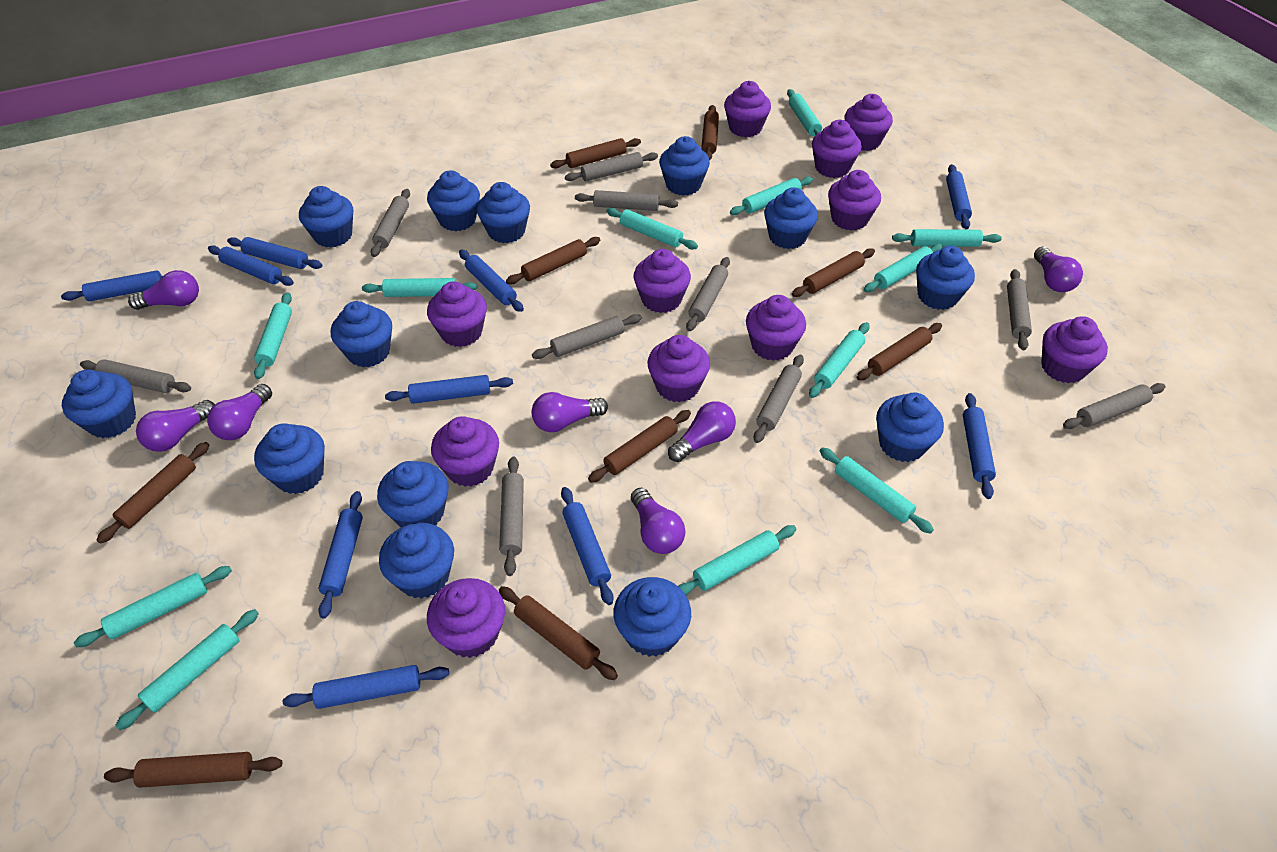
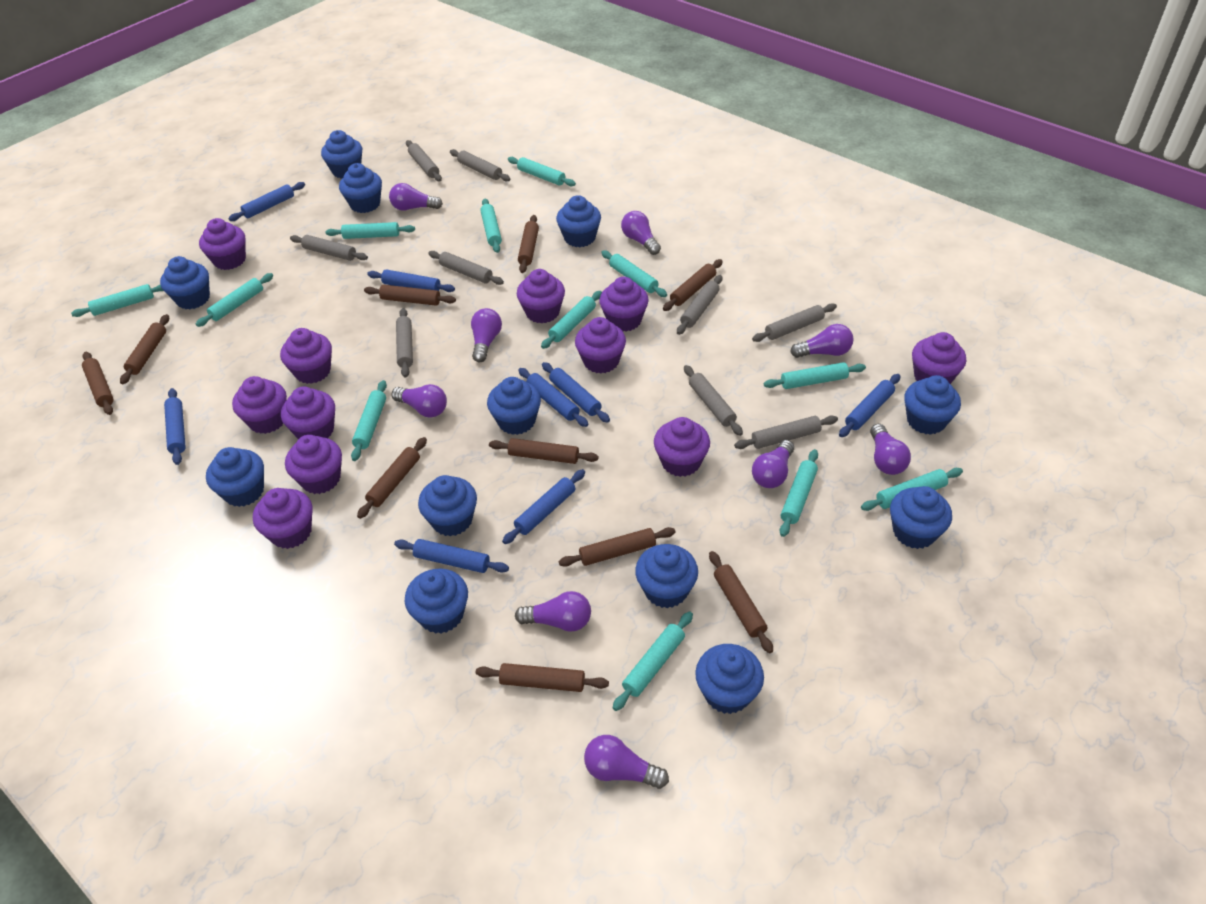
blue cupcake: [62,370,136,438] [254,423,325,494] [299,186,353,248] [331,301,392,367] [377,461,448,527] [379,523,454,599] [427,170,480,231] [477,182,530,243] [613,577,691,657] [659,136,710,196] [764,187,818,249] [876,392,944,462] [916,246,975,310] = 13 -> [160,256,210,309] [206,447,264,507] [321,130,362,178] [339,163,382,213] [405,569,468,634] [418,475,477,536] [487,377,541,435] [556,195,601,247] [635,544,698,608] [695,644,764,714] [890,486,952,549] [904,375,961,435] = 12
blue rolling pin: [61,270,163,302] [208,245,294,286] [227,237,322,269] [283,665,449,709] [318,491,363,619] [385,375,513,404] [459,250,524,312] [561,487,614,605] [946,164,972,229] [963,393,996,499] = 10 -> [164,388,186,465] [228,182,305,221] [367,269,455,292] [394,539,509,573] [502,469,585,544] [518,368,588,427] [542,362,610,423] [839,374,900,437] = 8
brown rolling pin: [97,442,209,544] [104,752,282,788] [499,586,618,680] [506,237,600,284] [550,138,641,169] [588,410,691,483] [701,105,719,160] [792,248,875,297] [857,323,942,380] = 9 -> [82,352,114,415] [120,314,169,384] [357,437,427,519] [364,285,456,306] [476,663,609,692] [489,438,598,464] [518,215,539,273] [559,527,675,567] [663,259,723,311] [709,551,773,653] = 10
grey rolling pin: [80,359,191,393] [371,189,410,257] [499,457,524,576] [532,314,642,359] [565,152,658,181] [575,190,678,211] [686,257,730,331] [754,355,804,443] [1007,269,1032,350] [1063,383,1165,429] = 10 -> [290,235,368,261] [396,308,413,378] [406,140,442,181] [428,251,504,285] [450,149,511,182] [677,275,722,335] [684,365,743,436] [734,415,838,449] [752,303,837,342] = 9
purple light bulb: [128,270,199,310] [136,400,215,452] [207,384,272,440] [531,392,608,432] [631,488,685,554] [668,401,736,462] [1034,246,1083,292] = 7 -> [389,183,443,211] [391,384,447,418] [471,308,502,362] [515,591,591,632] [584,735,669,789] [621,211,661,255] [752,440,794,488] [790,324,853,358] [870,424,911,475] = 9

